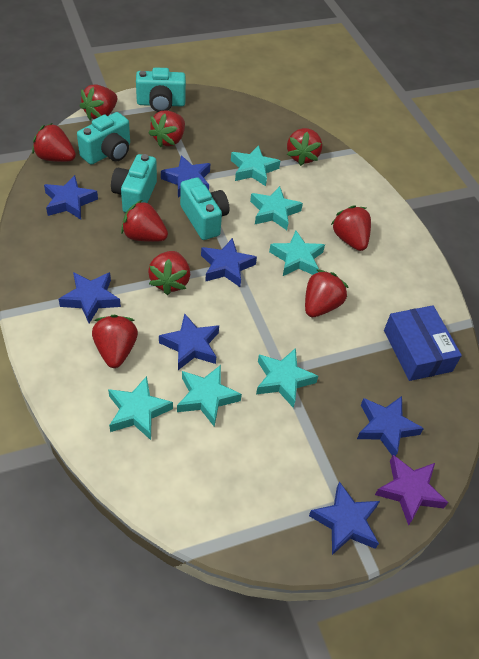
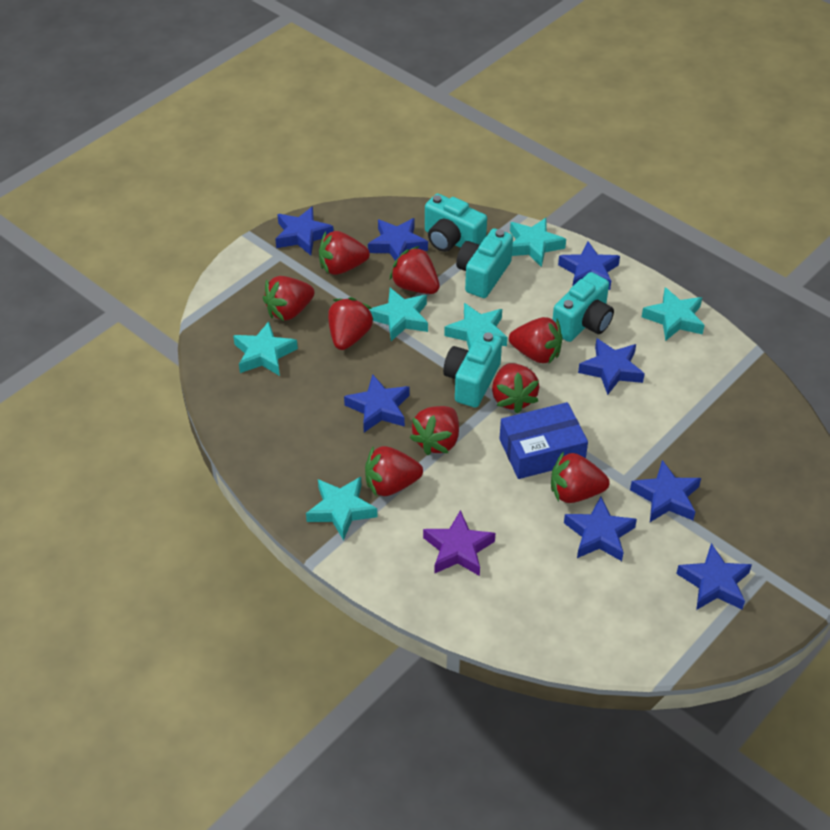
blue star: [44,175,98,220] [58,272,121,323] [159,313,219,370] [161,155,210,198] [201,238,257,287] [309,481,380,555] [357,396,424,456] = 7 -> [275,206,334,255] [344,374,410,432] [368,218,428,261] [558,241,620,290] [564,496,637,561] [578,338,645,395] [630,460,701,522] [676,543,752,610] = 8

